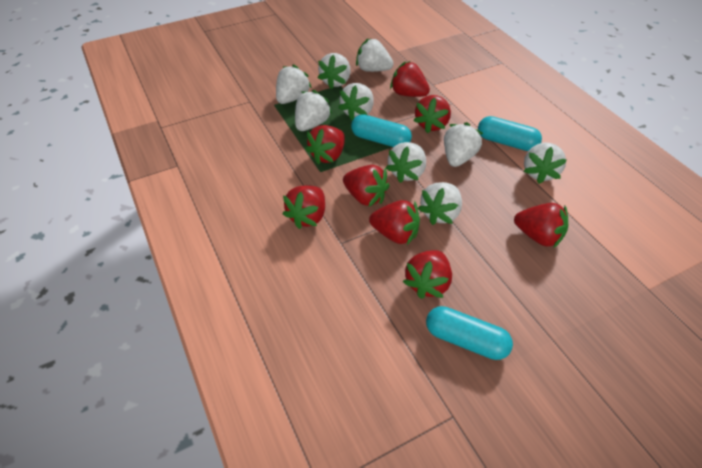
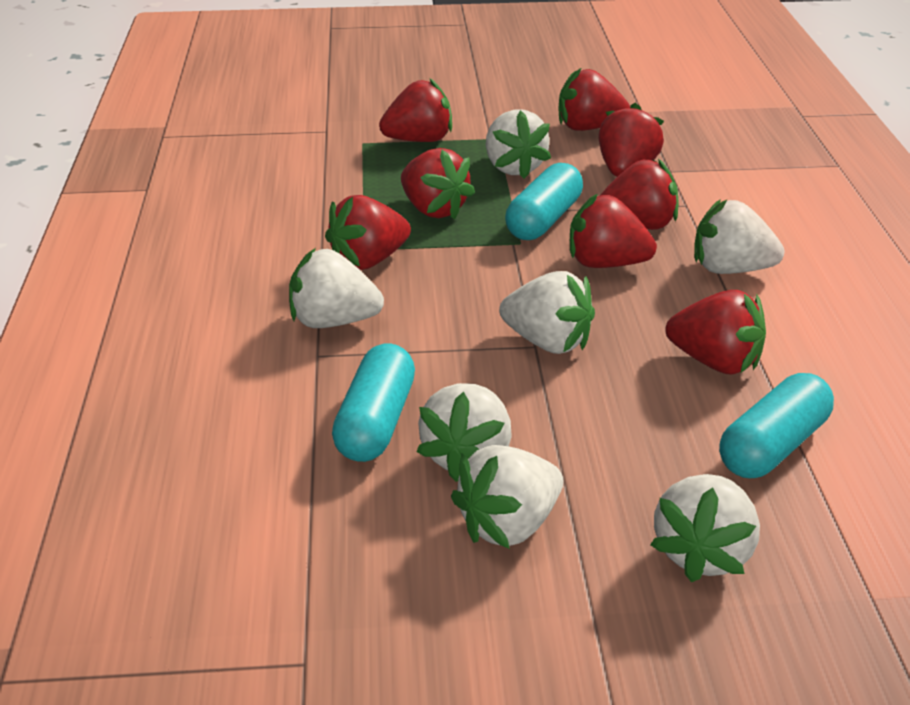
white strawberry: [276,64,312,104] [295,90,332,131] [318,53,351,89] [338,83,374,120] [356,39,394,72] [386,142,426,183] [418,182,462,225] [444,122,483,167] [524,143,567,184] = 9 -> [289,248,384,328] [416,383,512,482] [451,445,563,549] [486,109,551,179] [499,271,595,354] [650,474,760,582] [694,199,784,274] = 7

